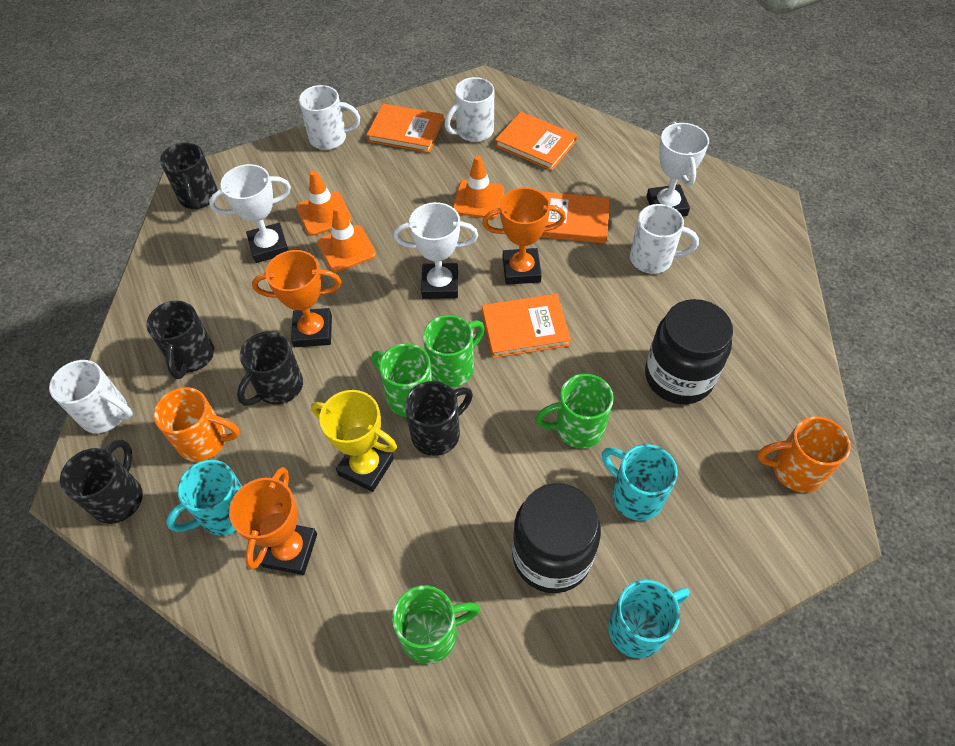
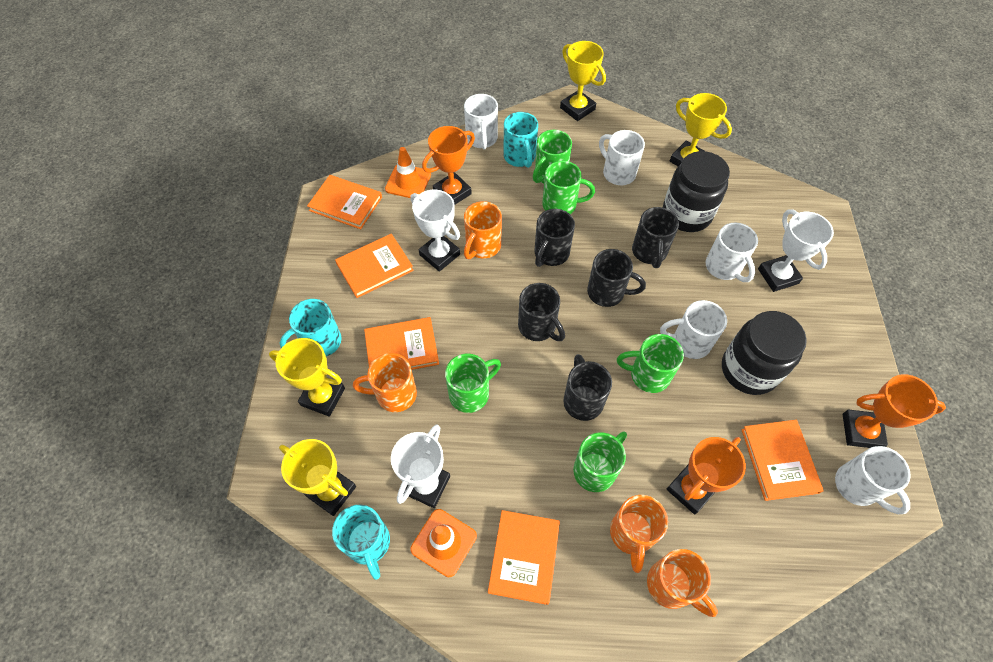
green mug: [372,343,432,417] [392,585,480,664] [423,315,485,388] [536,374,614,448] = 4 -> [445,353,501,413] [533,130,572,183] [542,161,595,214] [573,431,627,492] [617,334,684,393] = 5
orange book: [367,104,444,153] [482,294,571,358] [495,112,577,171] [540,191,610,243] = 4 -> [307,175,382,229] [335,234,414,298] [364,317,439,370] [488,510,560,605] [741,420,824,501] = 5
orange mug: [154,387,240,462] [758,416,851,493] = 2 -> [353,353,417,412] [464,201,502,259] [610,495,668,573] [647,549,718,617] = 4
orange traffic cone: [296,170,352,236] [317,206,376,272] [453,156,504,219] = 3 -> [385,147,431,198] [411,509,477,577] = 2
white mug: [49,360,133,433] [299,85,360,150] [445,77,494,142] [630,204,699,274] = 4 -> [464,94,498,149] [599,130,645,185] [660,300,727,359] [706,223,758,282] [835,446,911,514] = 5
yellow trophy: [311,390,397,492] = 1 -> [269,338,345,417] [279,439,356,516] [560,41,606,121] [670,93,732,166] = 4

